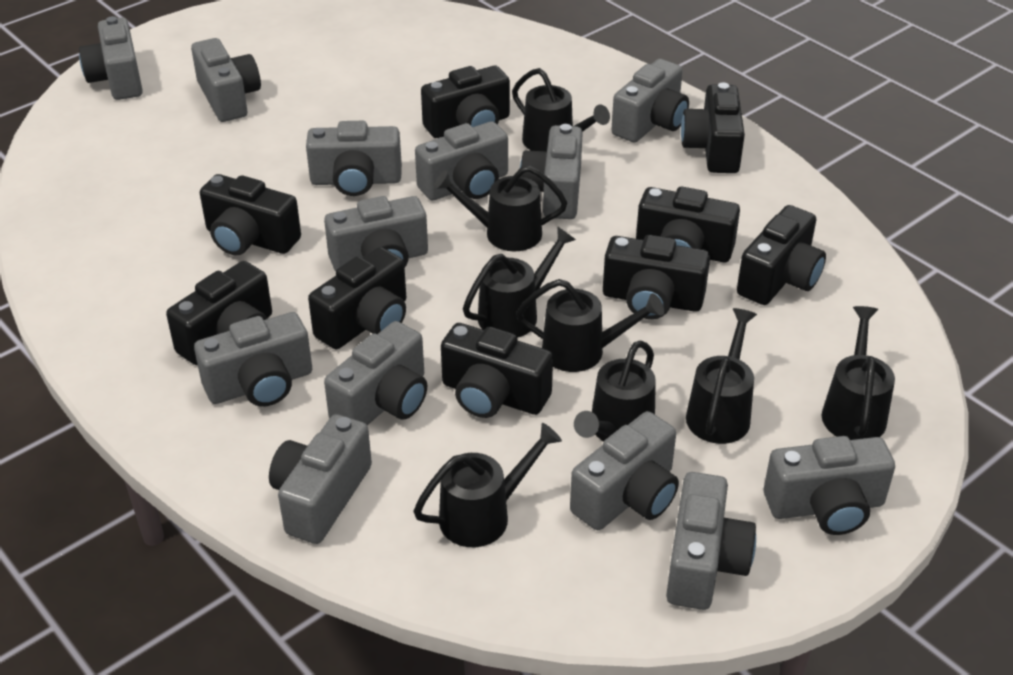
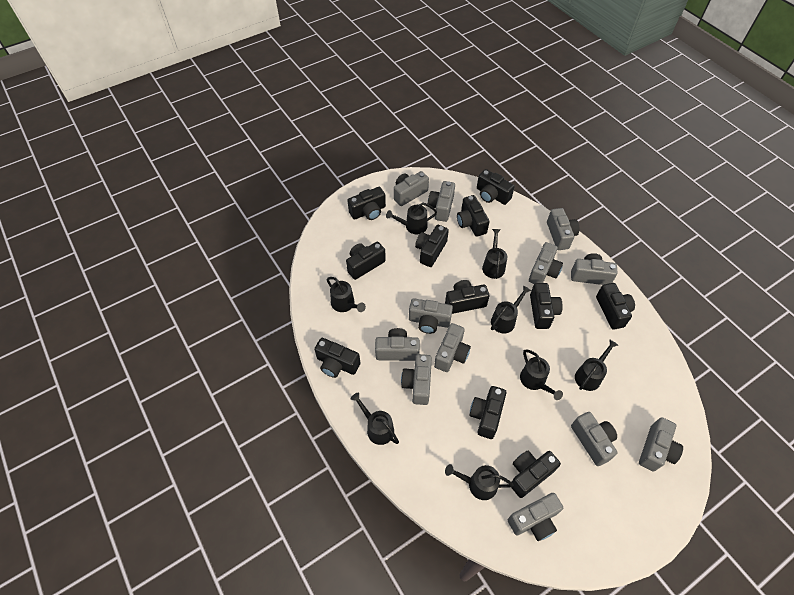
black camera: [166,261,272,365] [200,174,301,255] [308,247,406,349] [421,66,510,138] [441,323,553,418] [603,235,710,319] [636,187,740,262] [681,82,745,173] [737,205,826,305] = 9 -> [314,338,360,378] [346,242,386,280] [347,187,386,220] [415,225,449,267] [445,280,490,314] [457,195,490,237] [469,386,506,439] [477,169,515,205] [511,451,561,498] [530,283,563,329] [596,283,635,330] = 11
grey camera: [79,16,143,100] [191,38,261,122] [194,312,312,406] [269,414,372,544] [306,121,402,196] [324,196,428,271] [324,321,427,425] [415,121,508,200] [520,124,583,219] [570,411,679,530] [611,59,689,142] [666,472,756,610] [764,436,895,535] = 13 -> [375,328,420,361] [394,171,429,206] [401,354,432,405] [409,298,453,334] [428,181,455,222] [434,323,471,372] [508,493,563,541] [529,242,563,284] [547,208,580,250] [571,253,617,285] [571,412,618,466] [639,417,683,472] = 12

